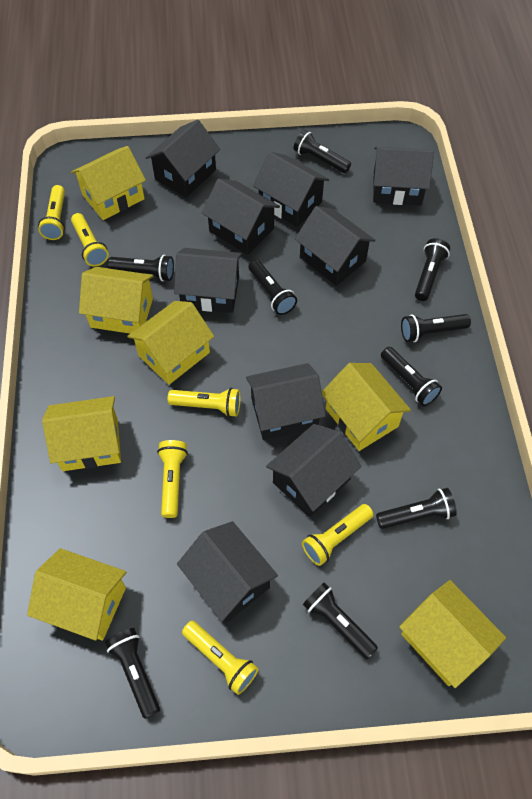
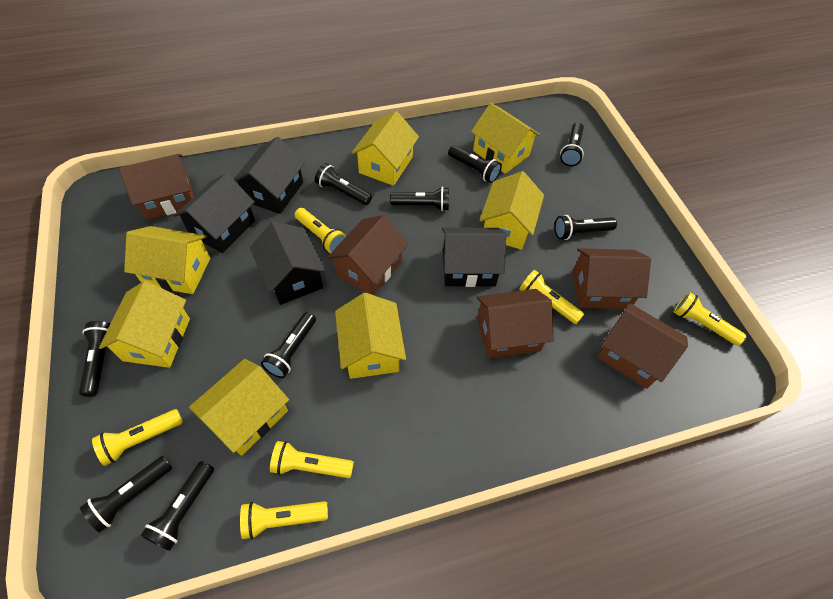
black house: [146,119,220,198] [174,248,242,313] [177,521,278,623] [202,179,280,255] [246,363,326,440] [253,152,329,227] [266,424,361,517] [295,206,376,286] [373,147,434,205] = 9 -> [174,173,255,253] [233,137,305,214] [250,221,326,305] [442,227,506,287] = 4
brown house: none = 0 -> [119,154,194,220] [327,215,408,295] [477,289,554,359] [572,248,651,309] [597,303,688,389] = 5

